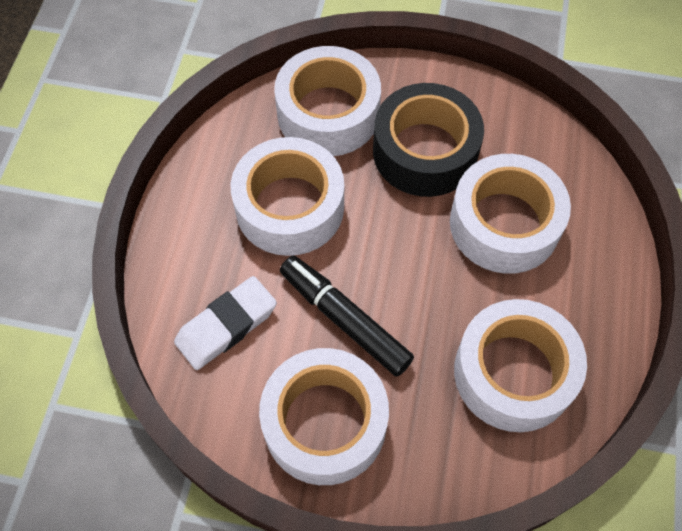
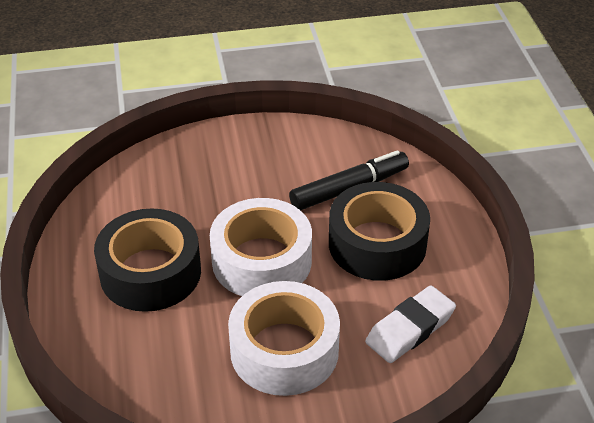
black tape: [373,83,484,197] = 1 -> [94,208,201,312] [329,182,430,281] = 2
white tape: [231,137,344,256] [259,348,389,485] [274,46,381,156] [450,154,571,274] [454,299,587,432] = 5 -> [210,198,312,296] [228,281,340,396] = 2

